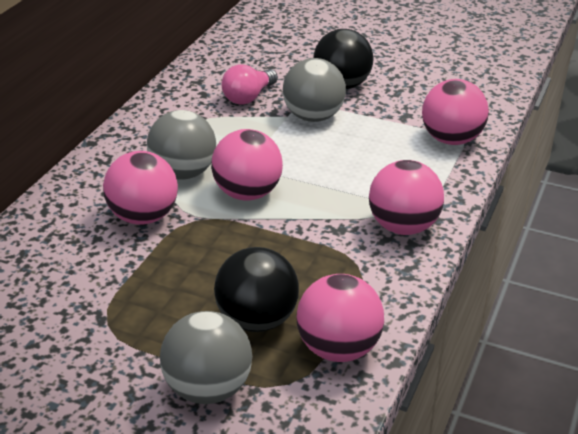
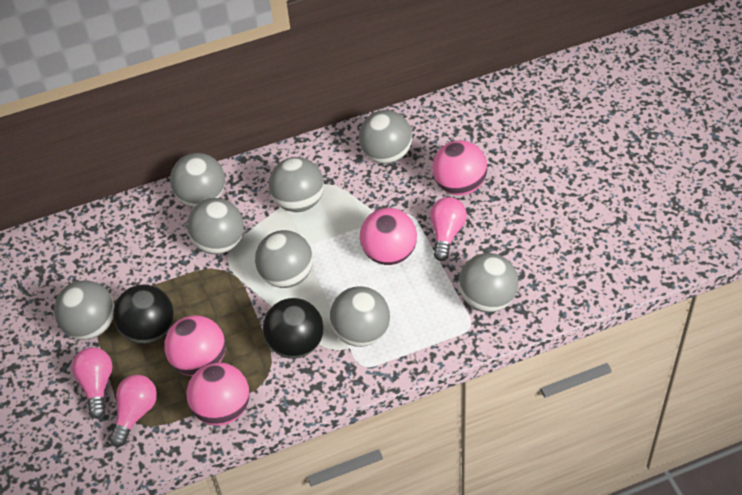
grey ball: [147,110,216,180] [160,311,252,404] [283,58,346,122] = 3 -> [54,280,114,340] [170,153,225,207] [187,198,244,254] [255,230,313,288] [269,157,324,212] [330,286,390,347] [359,110,412,164] [459,253,518,312] = 8
pink ball: [103,151,178,225] [211,129,283,201] [296,274,384,362] [369,160,444,235] [422,79,489,145] = 5 -> [164,315,226,376] [186,363,250,426] [360,208,417,265] [432,140,487,195] = 4
pink light bulb: [221,64,278,105] = 1 -> [72,347,112,419] [110,375,157,447] [430,197,467,261] = 3

